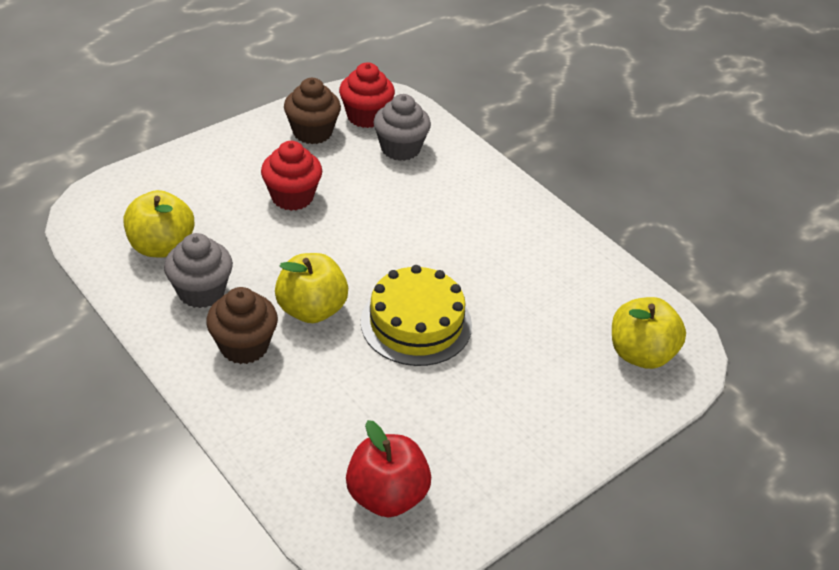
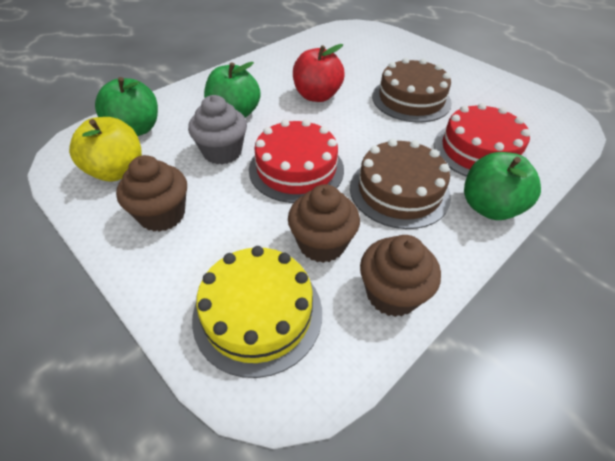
brown cake: none = 0 -> [350,139,451,229] [372,58,452,123] = 2
brown cupcake: [206,287,278,364] [284,78,341,144] = 2 -> [116,155,187,232] [288,184,360,263] [360,235,441,317] = 3
green apple: none = 0 -> [95,77,158,136] [204,62,261,118] [464,152,541,220] = 3
grey cupcake: [164,233,233,308] [373,94,431,161] = 2 -> [188,95,247,164] = 1
red cake: none = 0 -> [249,119,344,203] [434,103,531,177] = 2
red cupcake: [261,141,322,211] [339,63,395,128] = 2 -> none = 0
yellow apple: [123,190,194,257] [275,253,348,323] [612,297,686,369] = 3 -> [69,117,142,182] = 1

